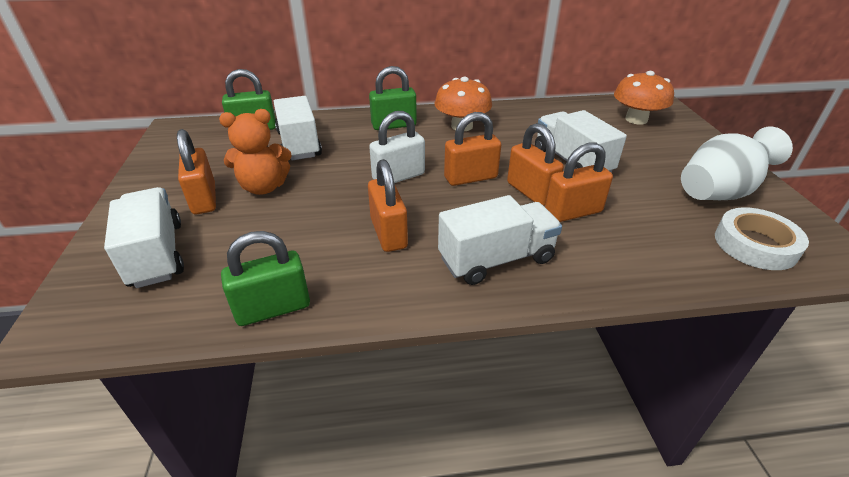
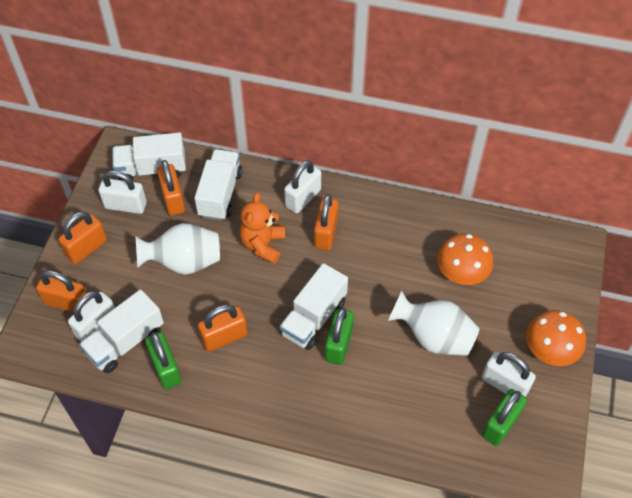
white padlock: [369,111,425,183] = 1 -> [68,291,115,342] [98,171,147,214] [284,160,321,214] [482,352,536,397] = 4
white tape: [715,207,809,270] = 1 -> none = 0
white vase: [681,127,793,200] = 1 -> [135,223,220,275] [388,291,480,356] = 2

